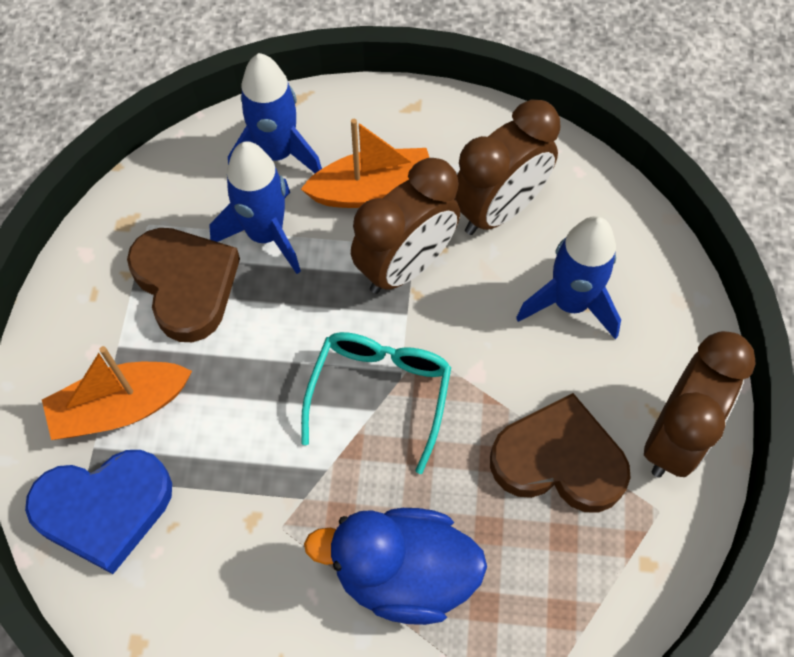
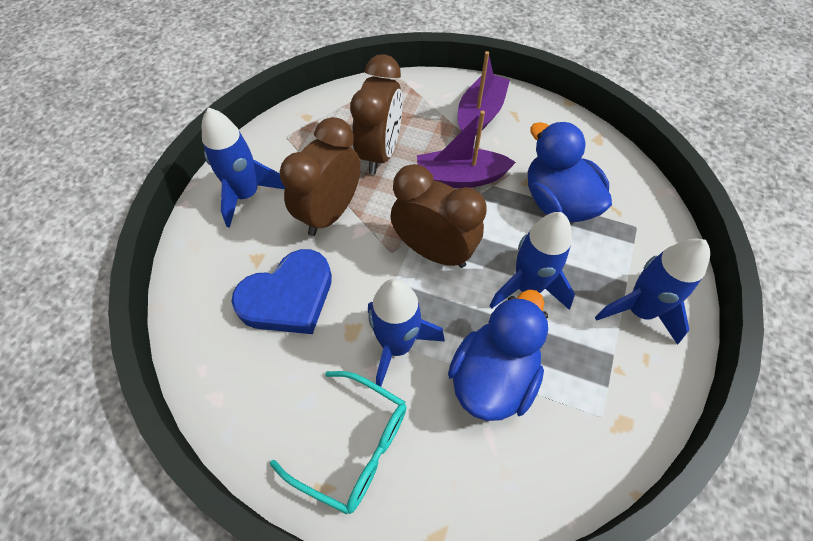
blue duck: [304,508,487,625] = 1 -> [448,289,548,421] [528,122,612,223] = 2
blue rocket: [209,141,301,274] [228,53,322,173] [516,216,621,339] = 3 -> [202,107,285,228] [368,279,445,387] [490,212,575,310] [595,239,710,345] = 4
brown heart: [127,228,240,342] [490,393,630,513] = 2 -> none = 0
orange boat: [42,346,192,440] [301,119,429,208] = 2 -> none = 0
purple boat: none = 0 -> [417,110,516,188] [458,51,510,136] = 2

